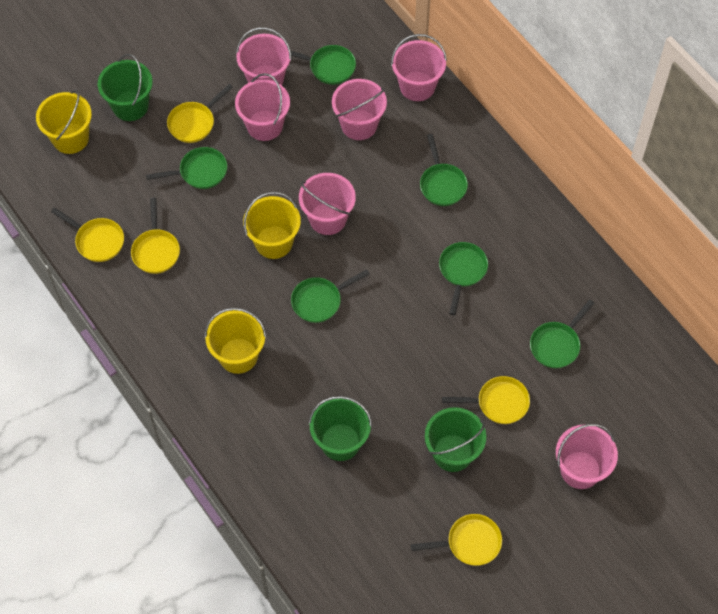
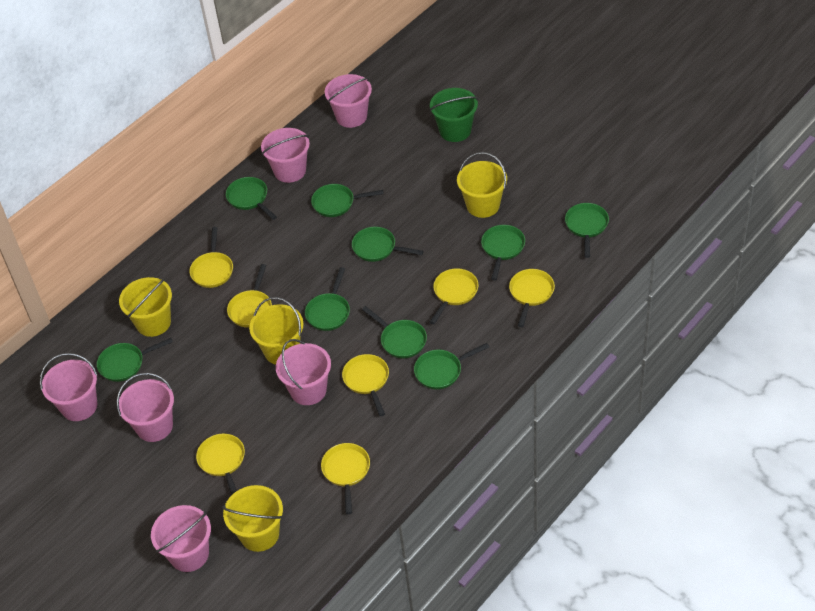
green bucket: [98,54,153,121] [309,396,372,461] [425,407,486,472] = 3 -> [430,88,478,142] = 1
green pan: [146,147,227,189] [291,45,356,85] [291,270,370,323] [420,134,468,206] [439,242,488,315] [530,300,594,368] = 6 -> [97,338,173,382] [226,177,277,220] [305,267,350,331] [311,184,384,217] [352,227,424,262] [362,306,427,359] [414,343,489,390] [481,225,525,280] [565,203,609,258] = 9
yellow bucket: [36,90,92,154] [204,308,266,374] [243,192,301,259] = 3 -> [119,277,172,337] [222,485,283,552] [249,297,304,365] [457,152,507,218] = 4
yellow pan: [51,208,124,262] [131,198,180,274] [167,84,233,143] [411,514,502,566] [442,376,530,424] = 5 -> [190,227,233,288] [196,434,245,495] [227,264,272,328] [321,443,370,514] [342,354,389,416] [430,268,478,324] [509,269,555,327] = 7

